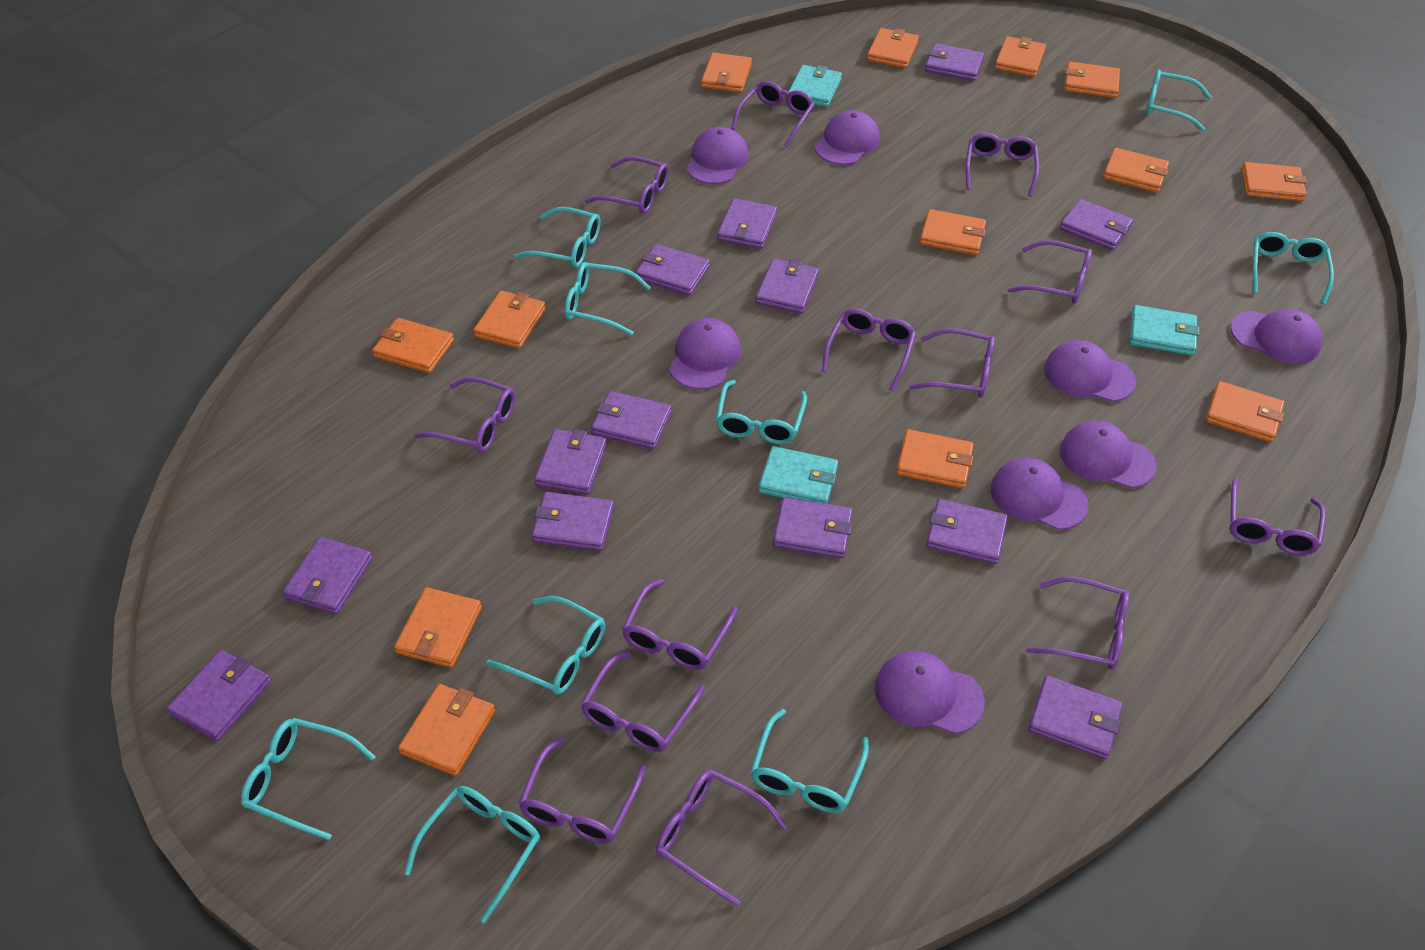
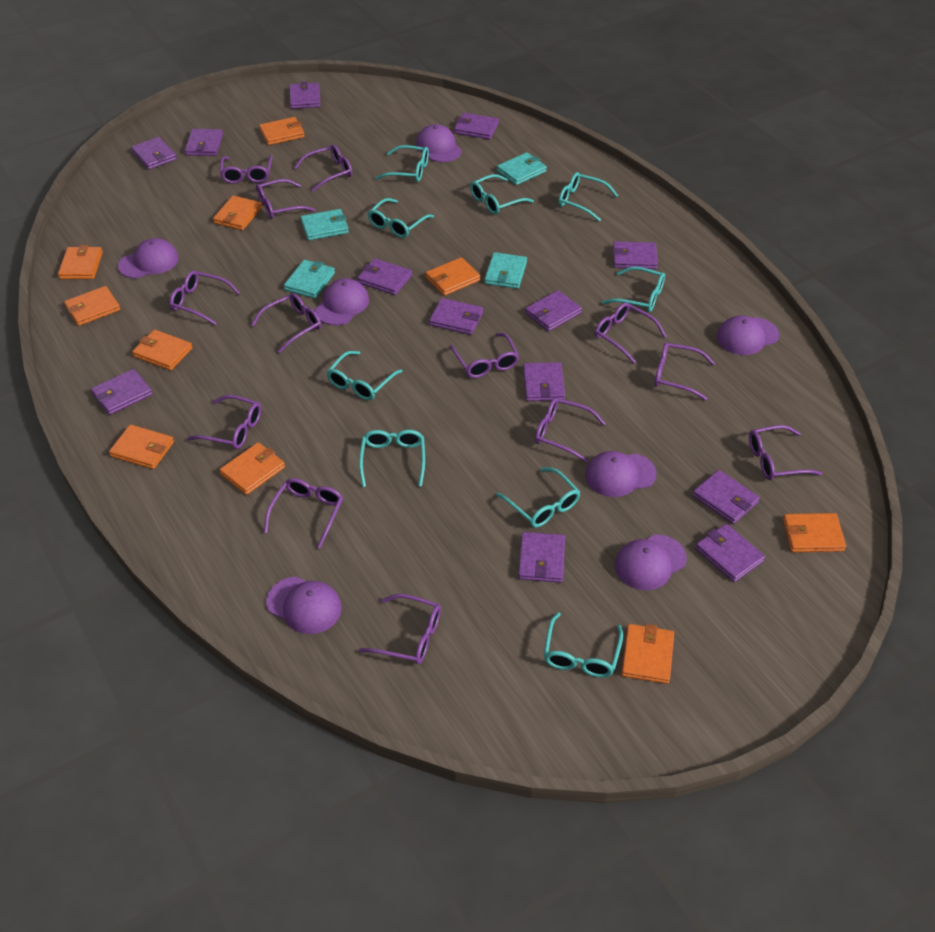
orange wallet: [372,318,454,373] [394,587,482,668] [398,684,495,776] [473,291,546,349] [701,52,752,93] [867,28,919,68] [897,429,973,489] [920,209,986,255] [995,36,1046,77] [1064,62,1120,98] [1103,148,1169,193] [1206,381,1284,442] [1242,162,1307,201] = 13 -> [58,245,103,279] [64,286,120,326] [109,424,174,469] [132,330,193,371] [213,196,262,230] [220,442,285,495] [259,117,305,145] [425,257,480,296] [621,624,674,684] [783,513,846,552] = 10
purple cap: [669,318,741,390] [686,127,749,184] [814,110,880,165] [875,651,985,734] [991,458,1088,530] [1044,340,1136,402] [1060,421,1157,488] [1231,309,1322,364] = 8 -> [118,238,179,279] [266,577,342,634] [315,278,369,325] [416,124,462,162] [585,451,657,497] [615,535,687,590] [717,315,779,355] = 7
turquoise wallet: [758,446,838,504] [788,65,842,107] [1130,305,1199,355] = 3 -> [284,260,335,298] [301,209,349,240] [484,252,527,289] [497,152,547,185] = 4

